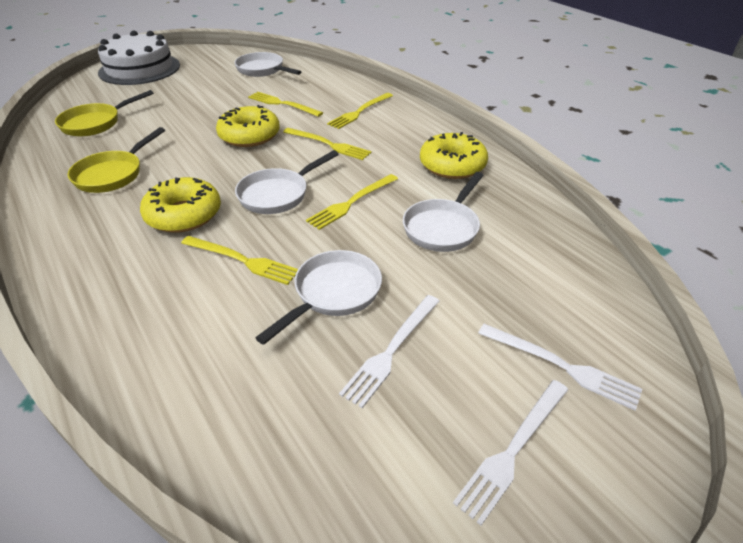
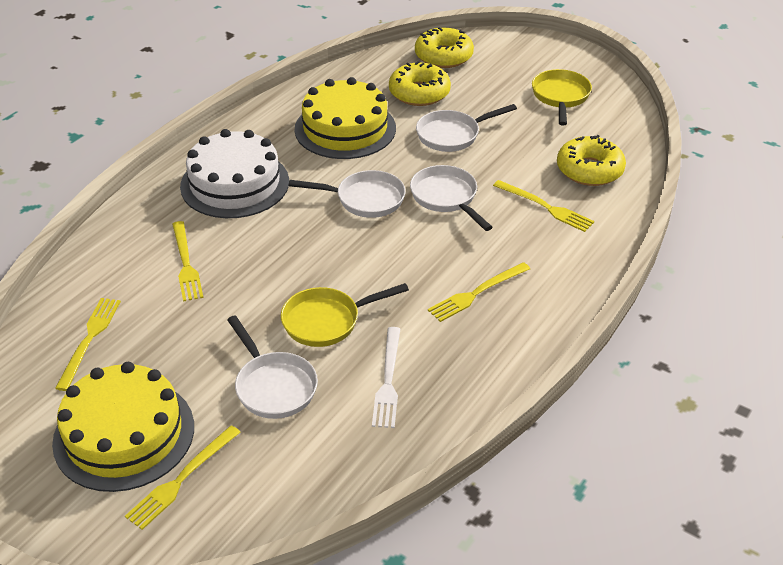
white fork: [339,295,440,408] [453,380,568,526] [478,324,642,411] = 3 -> [372,327,400,428] = 1
yellow cake: none = 0 -> [52,362,194,492] [294,77,396,159] = 2

